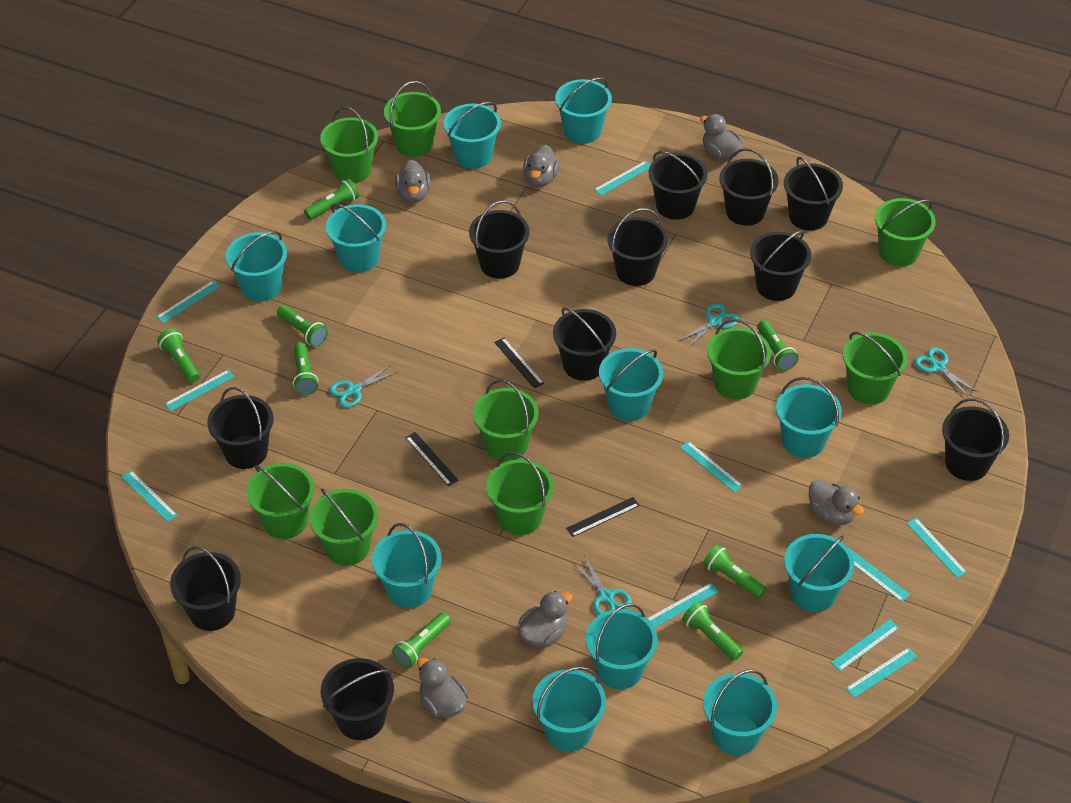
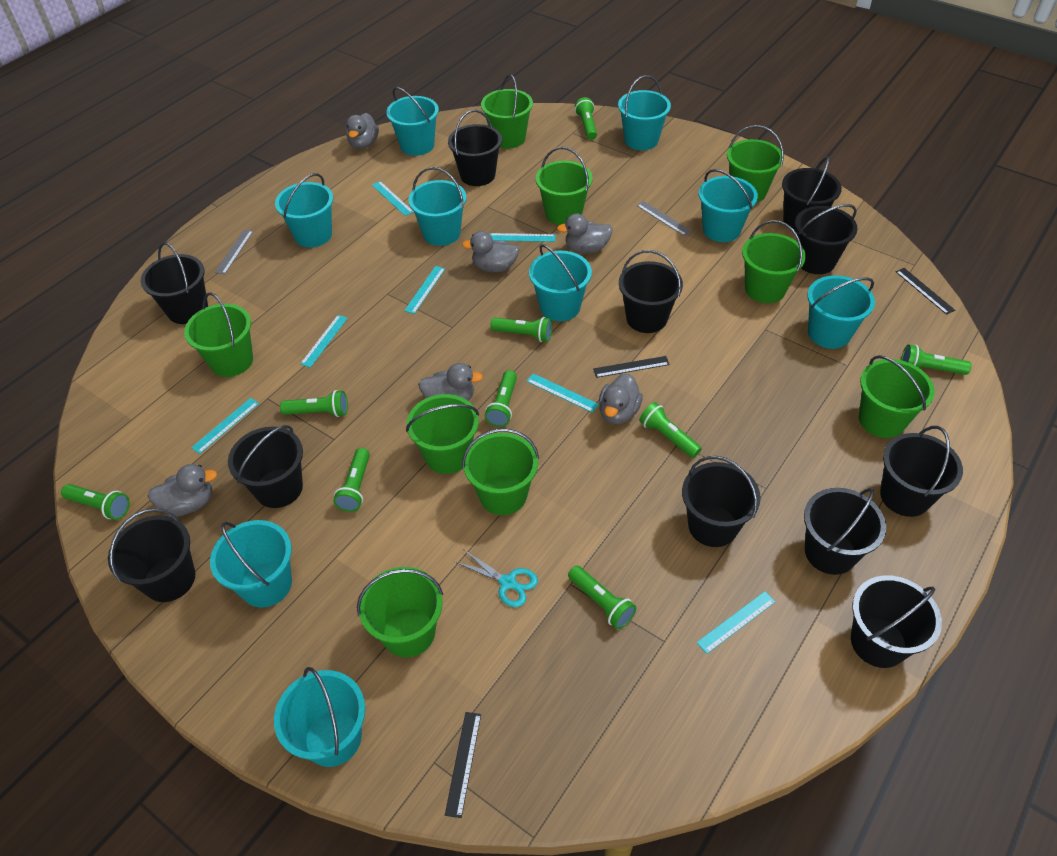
green flashlight: [157,329,200,383] [277,305,328,347] [293,342,318,395] [304,179,359,220] [392,612,451,668] [682,601,743,661] [703,545,766,598] [757,320,799,371] = 8 -> [61,484,130,520] [280,390,348,417] [333,448,370,512] [485,370,517,427] [490,317,552,342] [568,566,636,629] [575,97,597,140] [639,402,702,458] [901,345,972,375] = 9
grey ruler: none = 0 -> [215,229,253,274] [637,201,692,236] = 2
turquoise bucket: [226,231,287,301] [326,204,386,273] [372,523,442,608] [443,102,501,169] [532,667,606,752] [555,77,612,144] [586,603,657,689] [599,348,663,421] [703,669,777,755] [776,377,842,458] [784,534,854,612] = 11 -> [210,520,292,608] [274,667,365,767] [275,173,333,248] [386,87,439,156] [408,167,466,246] [529,244,592,321] [618,75,671,150] [699,169,758,242] [807,275,875,349] = 9
turquoise ruler: [122,470,177,522] [156,280,220,323] [165,370,235,411] [594,161,650,196] [647,583,719,628] [680,441,743,492] [831,620,899,671] [846,648,917,698] [848,548,910,602] [907,518,967,578] = 10 -> [191,398,259,454] [300,315,348,368] [372,181,414,216] [404,266,445,314] [489,233,556,242] [527,373,599,413] [696,591,775,654] = 7
turquoise scissors: [329,365,398,408] [572,556,632,615] [678,303,739,349] [914,348,977,397] = 4 -> [455,550,538,607] = 1

